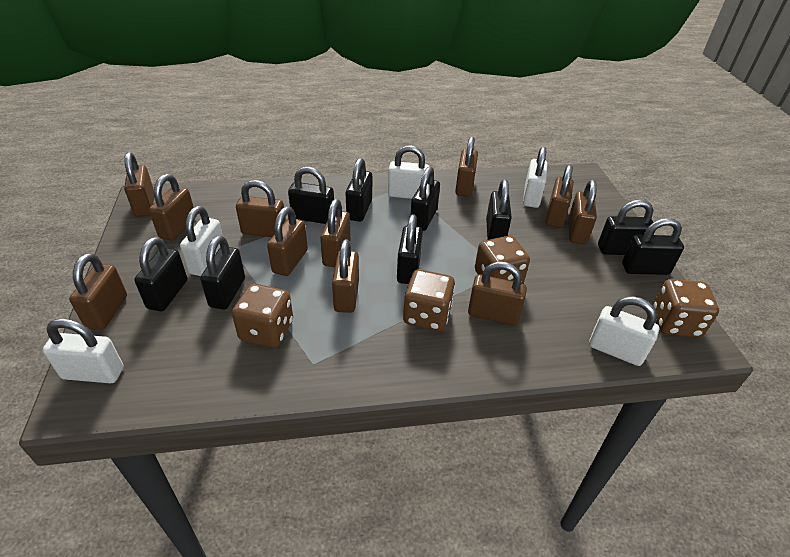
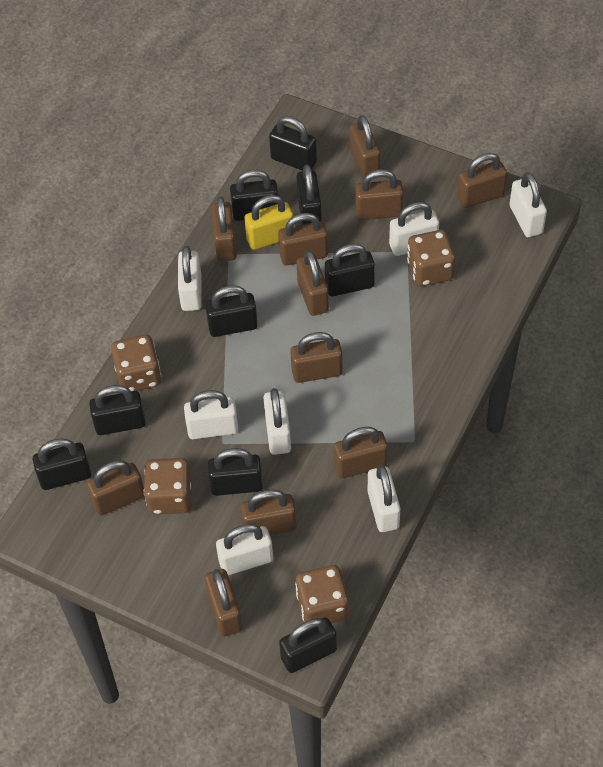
white padlock: [43,318,124,383] [180,206,223,276] [388,145,430,199] [523,147,547,208] [589,296,659,366] = 5 -> [178,246,202,311] [184,390,238,439] [216,524,273,575] [263,388,291,455] [368,465,400,532] [389,202,439,256] [510,172,547,237] = 7
yellow padlock: none = 0 -> [244,195,293,250] = 1

